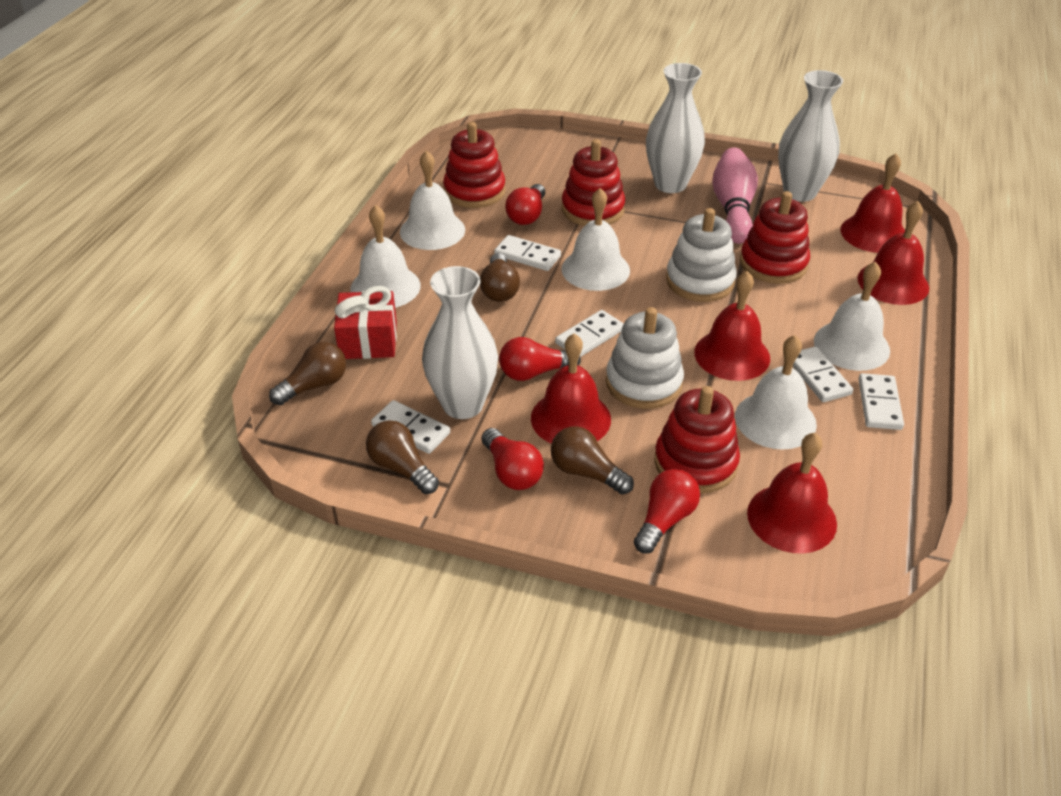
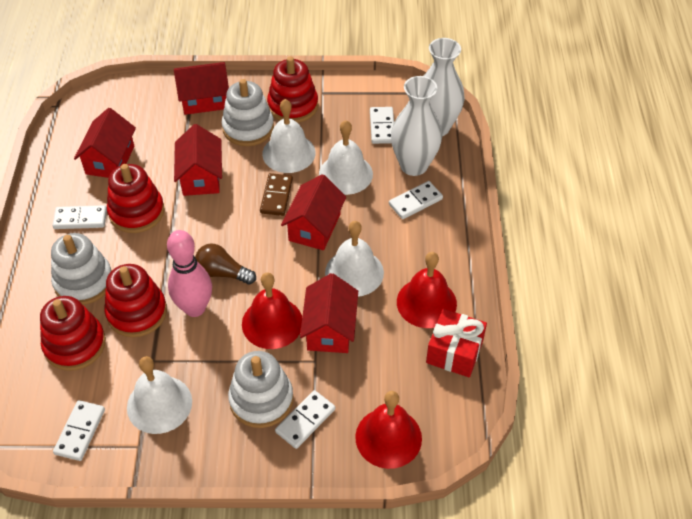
brown domino: none = 0 -> [260,173,293,216] = 1
brown light bulb: [269,342,346,405] [366,420,439,494] [480,253,520,302] [551,426,634,495] = 4 -> [195,243,256,284] = 1
red bell: [531,333,611,444] [694,271,770,381] [747,433,837,553] [841,153,905,253] [857,201,929,305] = 5 -> [242,272,302,349] [355,391,422,469] [397,252,457,328] = 3
red house: none = 0 -> [74,108,136,178] [174,62,229,115] [174,124,222,196] [281,174,346,250] [300,273,358,353] = 5
red light bulb: [482,428,544,490] [499,337,581,381] [505,184,545,225] [634,469,700,553] = 4 -> none = 0
white bell: [350,205,421,308] [400,150,465,250] [562,188,630,291] [735,335,817,450] [814,262,890,371] = 5 -> [127,356,192,434] [262,99,316,173] [319,120,373,195] [325,221,384,297] = 4
white stacking toy: [606,307,684,409] [666,208,737,302] = 2 -> [51,233,112,305] [222,79,274,146] [228,351,294,428] = 3
white vase: [422,266,498,419] [646,63,705,193] [778,70,843,202] = 3 -> [391,76,442,176] [424,38,465,136] = 2

